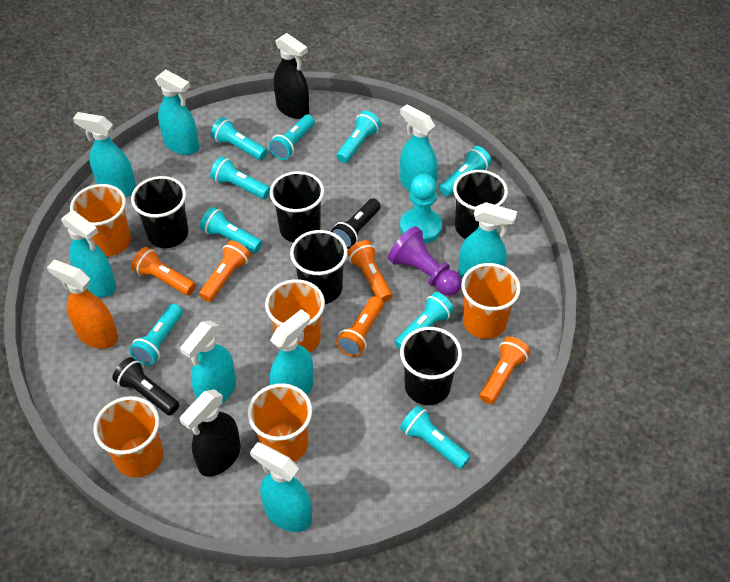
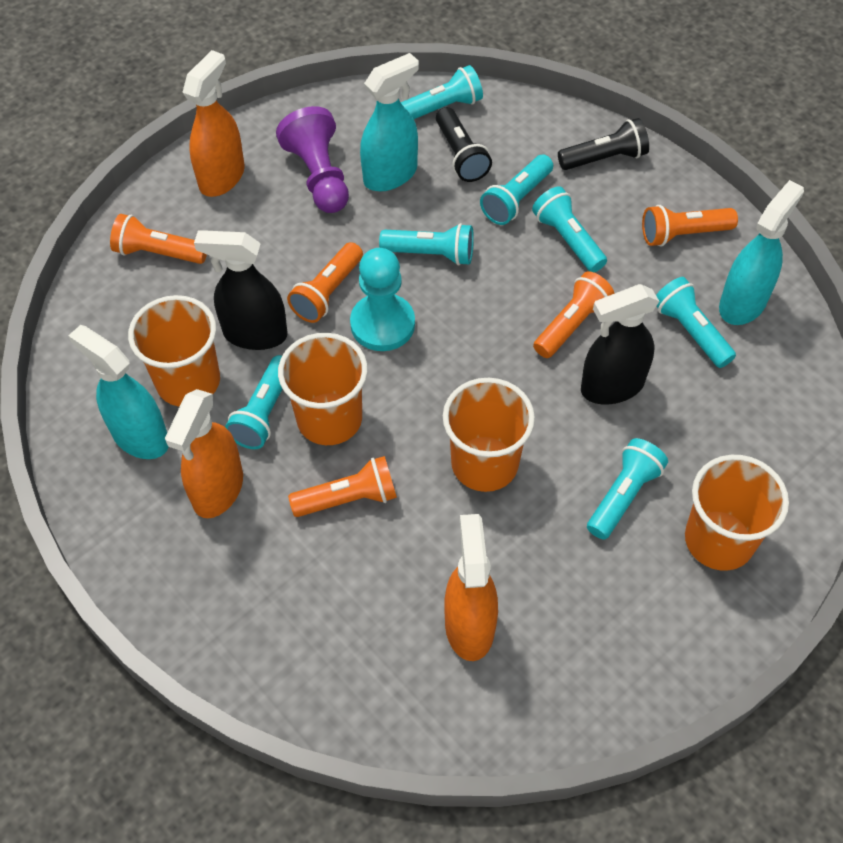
black cup: [131,176,189,248] [270,171,324,242] [290,230,348,304] [400,327,462,405] [453,170,508,239] = 5 -> none = 0
orange cup: [70,184,131,256] [93,396,163,478] [248,383,312,462] [265,279,325,353] [461,263,521,339] = 5 -> [128,295,220,407] [278,333,368,445] [443,378,535,492] [685,455,789,571] = 4
orange spray bottle: [47,260,118,349] = 1 -> [165,389,243,518] [182,50,245,197] [445,514,498,661] = 3
turquoise flashlight: [129,304,183,366] [200,207,262,253] [210,156,270,199] [211,117,267,160] [269,115,315,160] [336,111,381,163] [395,292,454,349] [400,405,470,469] [439,146,492,196] = 9 -> [225,355,282,449] [379,223,474,266] [401,65,483,119] [480,155,553,225] [532,186,607,272] [587,438,668,540] [656,277,736,368] = 7
turquoise spray bottle: [61,210,116,297] [73,112,136,197] [155,70,199,155] [180,320,236,403] [250,442,312,532] [270,309,314,395] [400,104,438,191] [458,202,517,278] = 8 -> [68,325,168,459] [360,53,419,191] [719,180,804,325] = 3

